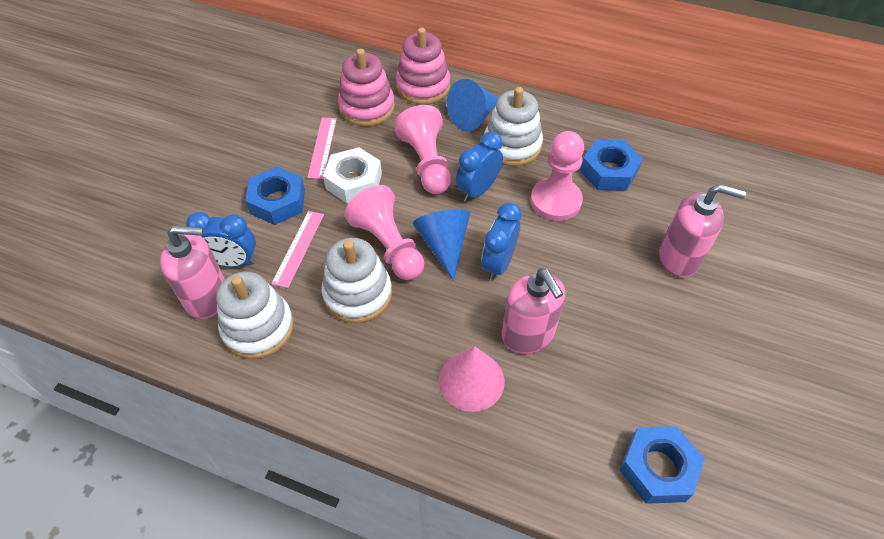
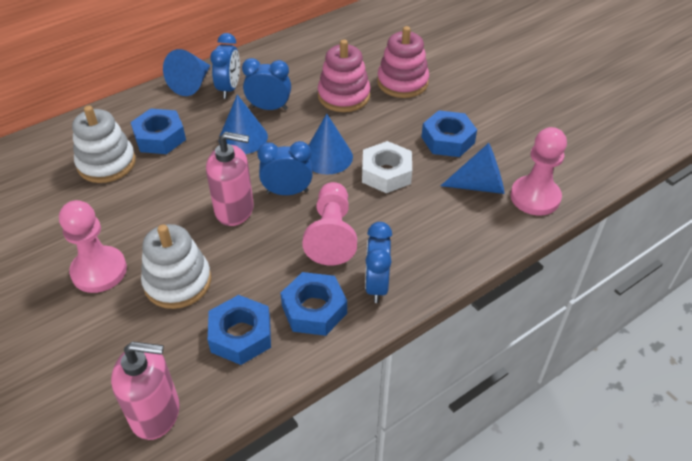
blue clock: [186,212,256,267] [456,132,503,202] [481,203,522,281] = 3 -> [210,33,240,99] [242,58,291,110] [257,141,313,195] [365,222,392,303] = 4
blue cone: [413,209,470,281] [447,79,498,131] = 2 -> [163,49,211,96] [219,94,268,154] [309,114,353,175] [441,143,504,194] = 4
blue nut: [245,166,305,225] [580,140,643,191] [620,426,705,504] = 3 -> [131,109,186,154] [208,295,271,365] [280,272,347,336] [421,110,477,157] = 4
pink cone: [439,346,505,412] = 1 -> none = 0
pink ruler: [271,211,324,288] [307,117,337,179] = 2 -> none = 0
pink soap dispenser: [160,225,225,319] [501,268,565,354] [659,184,746,278] = 3 -> [111,342,180,440] [206,132,254,226] = 2
white stacking toy: [216,272,294,359] [321,238,392,323] [484,87,543,166] = 3 -> [72,105,136,183] [141,224,211,309] = 2

